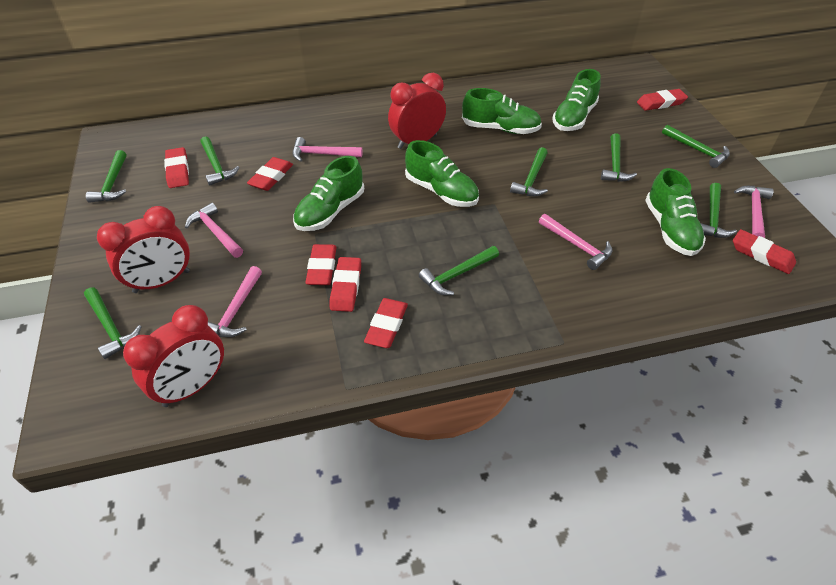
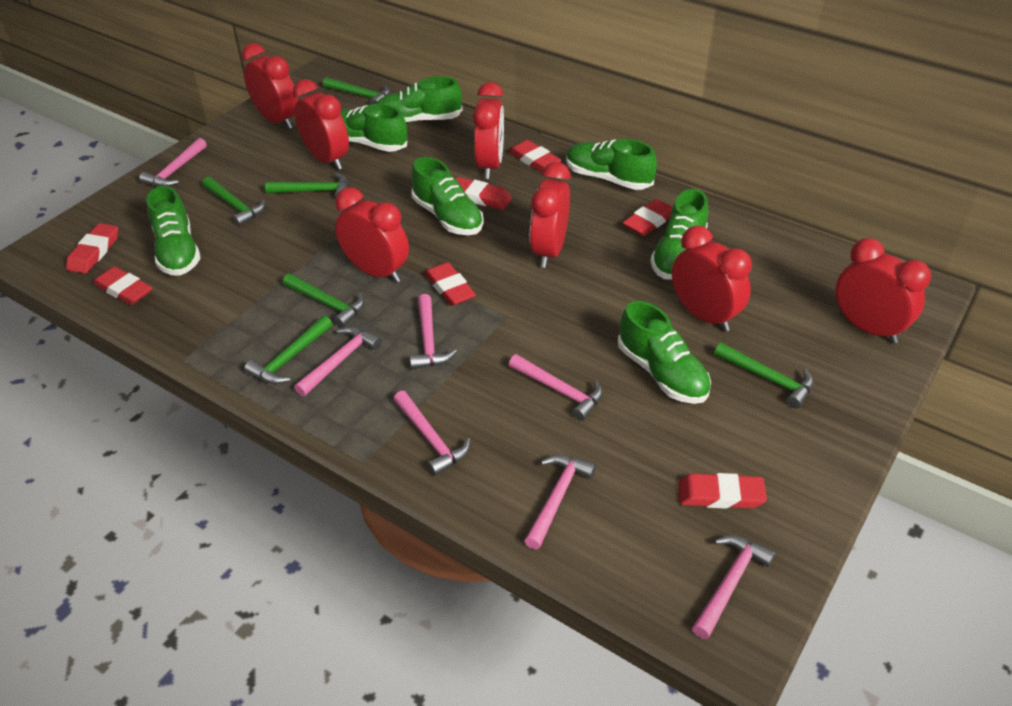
green hammer: [84,287,142,359] [86,150,126,203] [200,136,240,186] [419,246,499,295] [510,147,548,196] [601,133,637,182] [662,125,730,168] [701,183,737,238] = 8 -> [202,177,265,226] [244,315,332,384] [265,172,348,197] [283,274,365,328] [323,77,390,105] [714,343,814,408] = 6
green shoe: [293,156,364,231] [405,140,479,207] [462,88,542,134] [552,69,600,131] [645,168,706,256] = 5 -> [147,186,201,276] [341,104,408,152] [375,76,463,124] [411,157,484,235] [566,139,657,190] [618,301,711,404] [650,189,708,280] = 7
pink hammer: [185,203,243,258] [208,266,262,337] [293,137,363,162] [539,214,612,270] [734,186,774,238] = 5 -> [139,138,207,187] [294,326,382,396] [393,391,471,476] [410,294,457,369] [509,354,603,421] [524,455,596,550] [692,535,776,639] = 7
red clock: [97,206,190,293] [123,305,224,407] [388,73,446,149] = 3 -> [242,43,298,129] [293,79,349,170] [335,187,409,283] [473,82,504,179] [530,162,571,268] [672,226,752,331] [836,238,931,343] = 7

